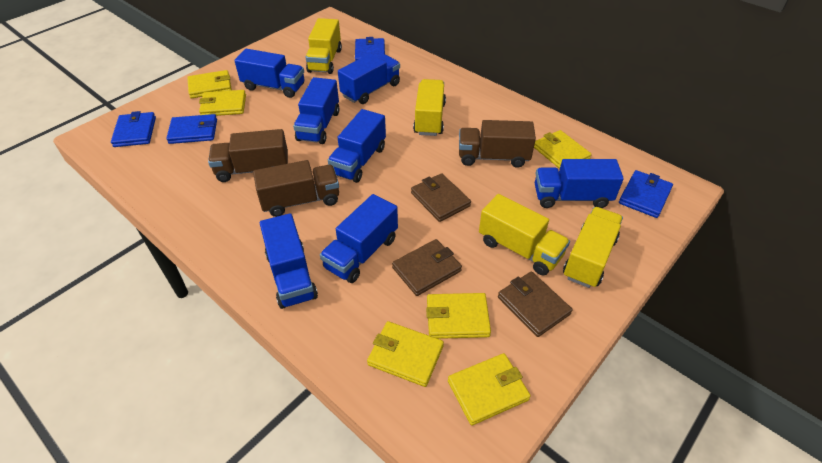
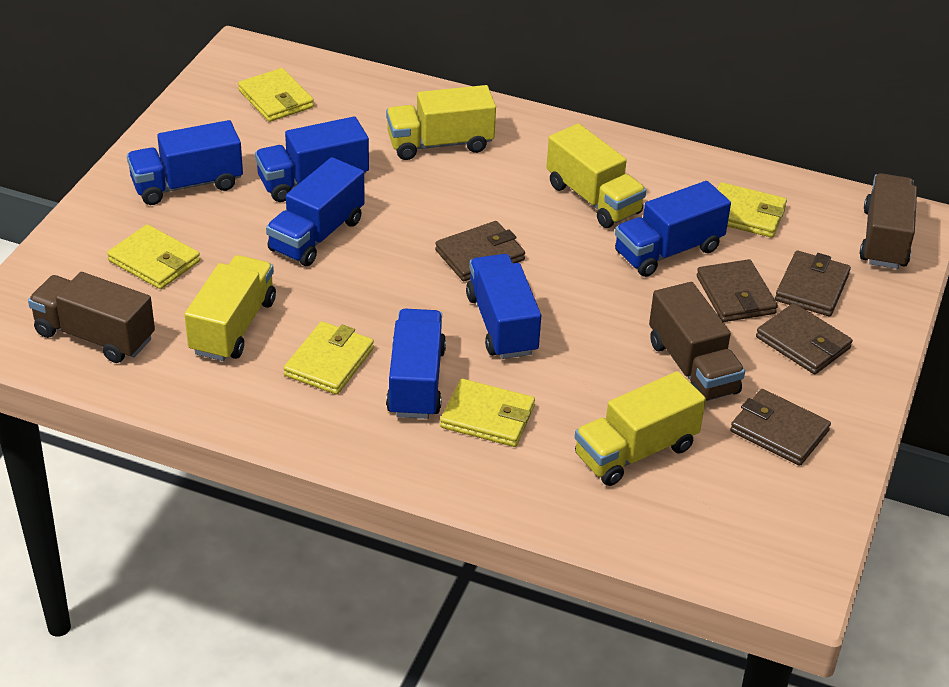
blue truck: [234,49,304,98] [260,213,318,309] [293,77,339,144] [320,194,398,283] [328,109,386,183] [338,53,400,104] [535,159,624,208] = 7 -> [127,120,243,205] [255,117,369,202] [266,157,365,266] [386,309,446,419] [466,254,541,359] [615,181,731,277] = 6
blue wallet: [111,111,156,147] [166,114,217,144] [355,37,385,61] [619,170,673,218] = 4 -> none = 0
brown wallet: [392,239,462,296] [411,173,471,222] [498,271,573,337] = 3 -> [435,221,525,281] [697,259,778,322] [730,389,831,466] [756,303,853,374] [775,251,851,317] = 5
yellow wallet: [187,70,232,99] [199,90,246,116] [367,321,444,387] [426,293,491,339] [448,353,531,426] [534,130,592,169] = 6 -> [107,224,200,289] [238,68,314,122] [284,321,374,395] [440,379,535,447] [717,182,787,238] = 5

